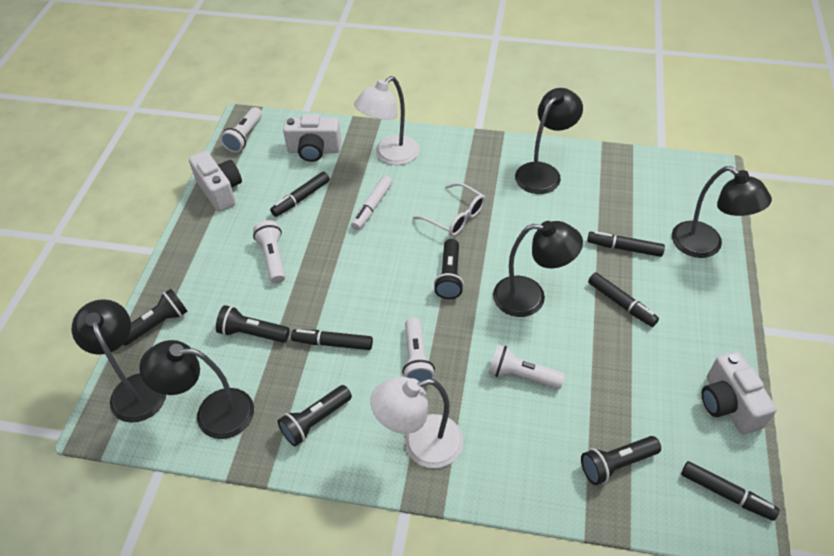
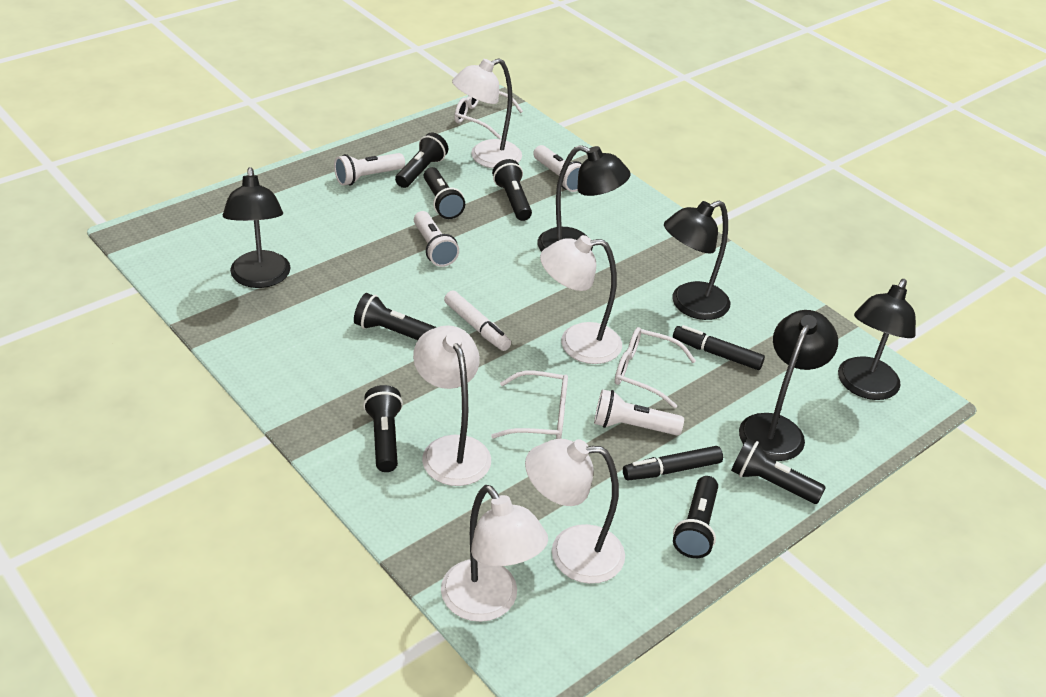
black flashlight: [123,289,188,346] [216,305,290,343] [278,385,352,446] [434,239,464,299] [581,436,661,485] = 5 -> [354,293,436,340] [363,385,403,472] [395,133,448,188] [424,167,465,219] [492,159,532,221] [673,476,718,558] [731,438,826,504] = 7
black marker: [270,172,330,217] [291,329,373,350] [587,231,665,257] [588,272,659,327] [681,461,780,521] = 5 -> [623,446,723,480] [673,325,765,370] = 2
white camera: [189,151,242,212] [283,114,342,162] [701,351,777,435] = 3 -> none = 0
white glasses: [413,182,485,236] = 1 -> [454,91,523,139] [491,371,568,439] [615,327,696,408] = 3
white lamp: [354,76,419,165] [370,377,463,468] = 2 -> [413,325,491,486] [441,485,548,622] [452,58,522,168] [525,439,625,584] [540,235,622,364] = 5

